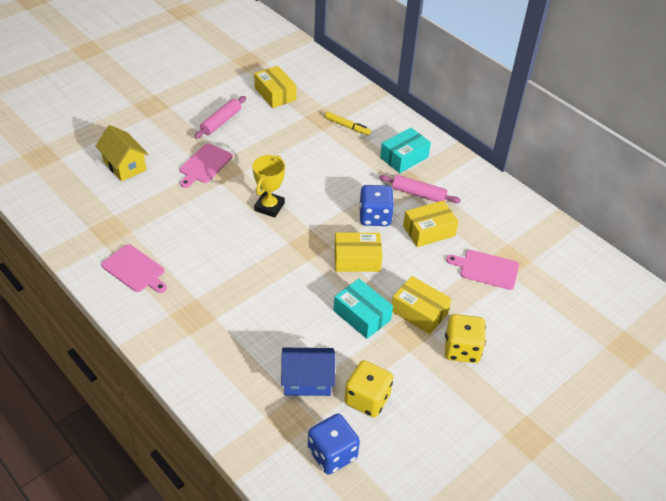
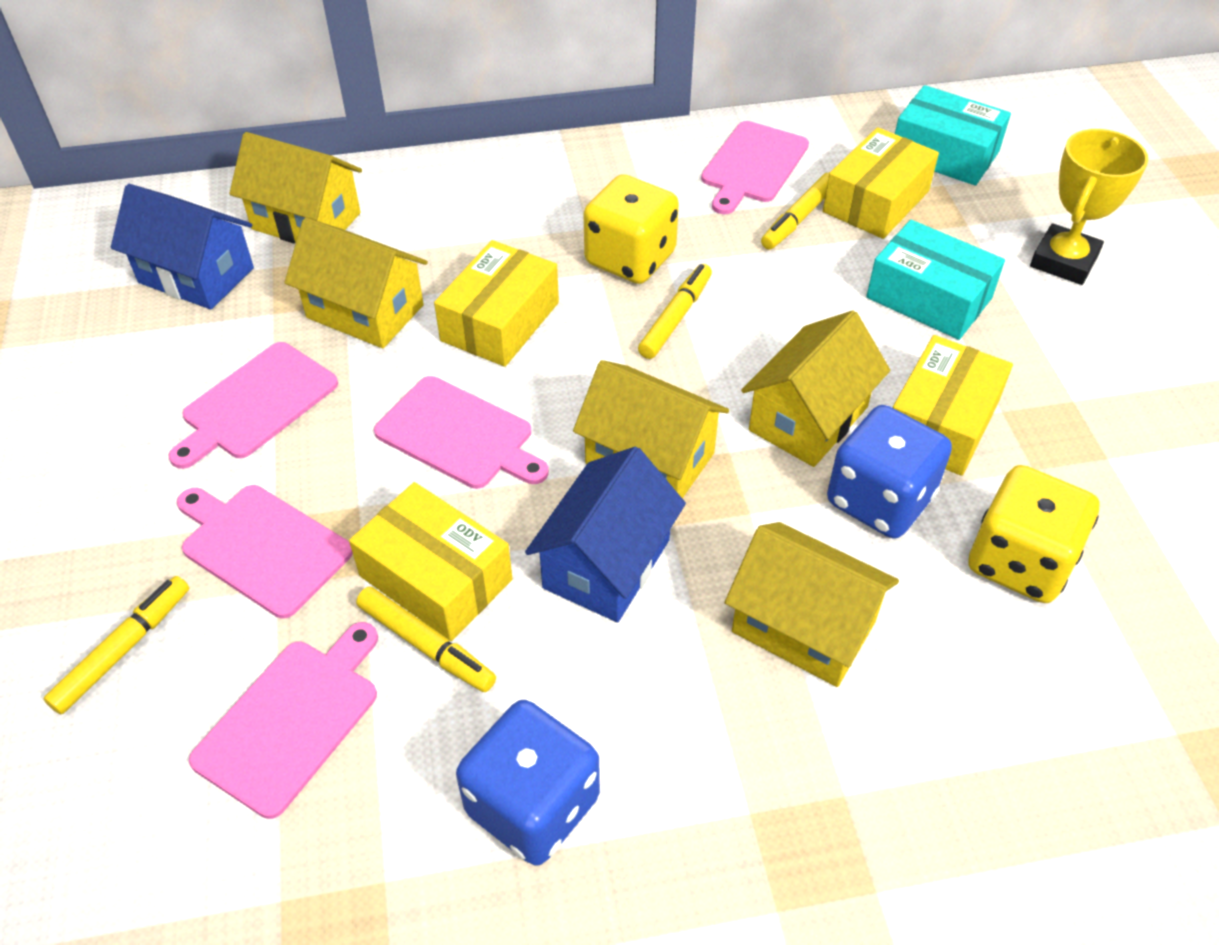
blue house: [281,348,335,396] = 1 -> [111,184,254,310] [525,447,686,622] = 2
pink cutting board: [101,244,167,293] [180,144,233,188] [446,250,519,290] = 3 -> [168,342,338,469] [177,485,353,618] [189,622,378,819] [374,376,549,489] [701,121,809,214] = 5
pink rolling pin: [194,96,246,139] [379,175,461,203] = 2 -> none = 0
yellow house: [95,125,149,181] = 1 -> [229,132,362,243] [285,218,428,348] [573,360,729,499] [725,522,899,687] [741,310,890,467] = 5
yellow marker: [325,112,371,135] = 1 -> [44,576,189,714] [356,586,496,692] [638,264,712,359] [761,172,829,250] = 4

